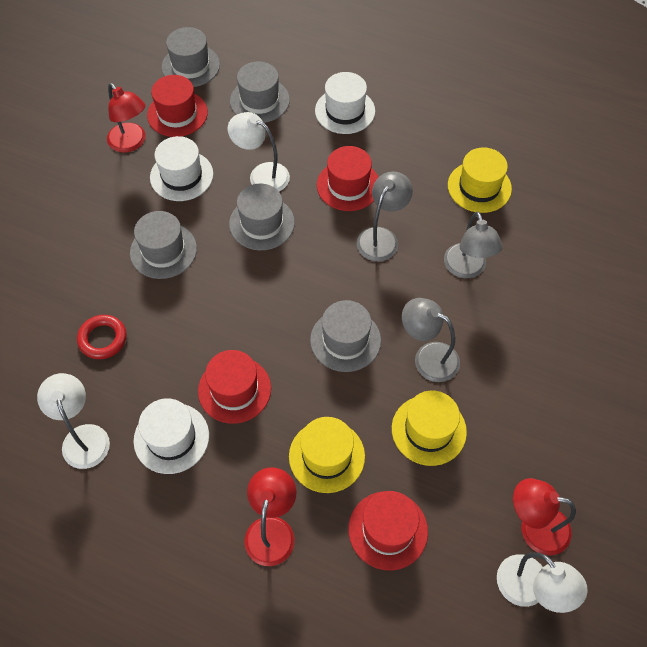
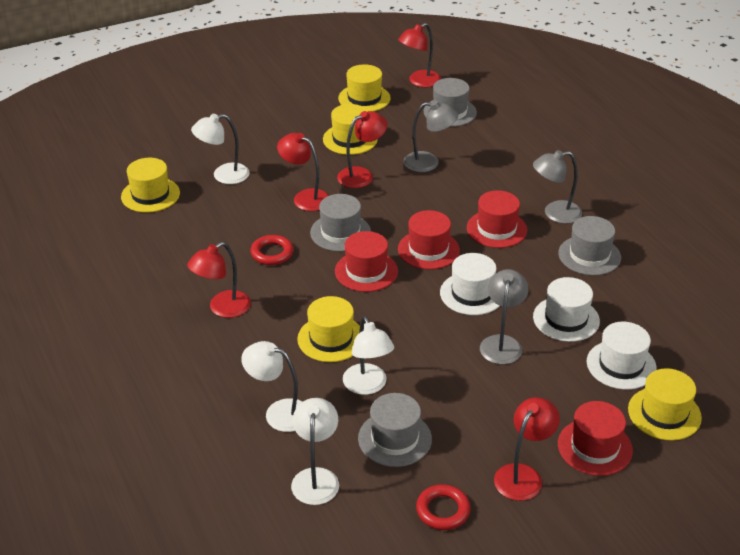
grey hat: [130,211,197,279] [162,27,220,87] [229,184,295,250] [230,61,290,123] [310,300,381,372] = 5 -> [310,194,371,252] [358,393,432,467] [424,78,477,127] [558,216,621,275] = 4
red lamp: [107,83,146,153] [244,467,296,566] [513,478,576,556] = 3 -> [187,242,251,318] [277,133,329,211] [337,111,387,188] [398,23,441,87] [494,397,560,501] = 5
red ring: [77,315,127,359] = 1 -> [250,235,294,265] [416,484,471,530] = 2
white lamp: [37,373,110,469] [228,112,290,191] [497,552,588,613] = 3 -> [191,114,250,184] [241,341,303,432] [291,398,339,505] [343,316,394,395] = 4
yellow hat: [289,417,365,493] [392,391,467,466] [448,147,512,213] = 3 -> [121,158,180,213] [297,296,360,362] [323,104,378,155] [338,64,391,112] [628,368,702,441] = 5

